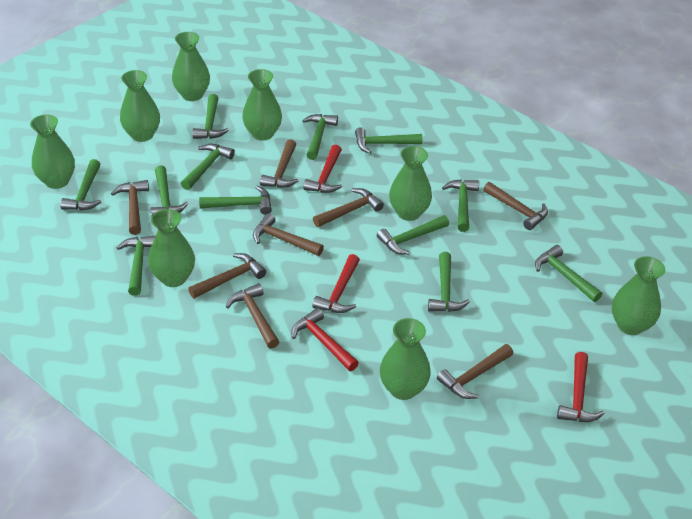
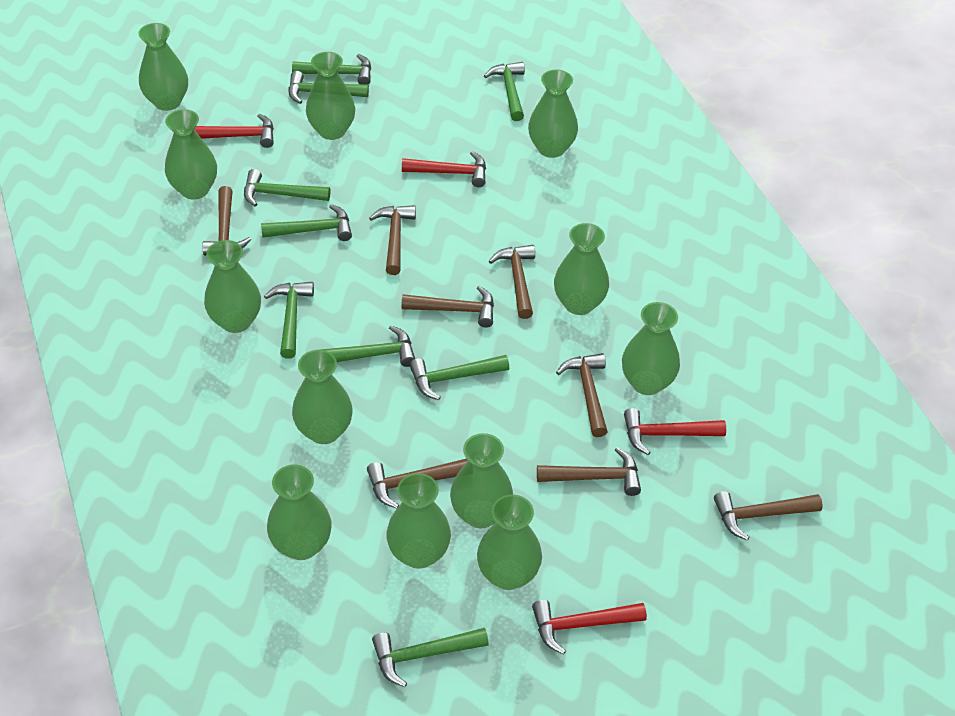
green hammer: [60,159,101,210] [117,236,155,296] [150,165,188,217] [181,144,235,190] [192,94,229,139] [199,186,272,215] [302,114,338,160] [355,127,422,154] [377,215,449,255] [428,252,470,312] [442,179,479,232] [535,245,602,302] = 12 -> [244,169,330,206] [261,204,352,241] [264,282,314,359] [288,71,369,104] [292,54,371,85] [320,325,415,367] [372,628,489,687] [409,355,509,400] [484,62,525,121] = 9
green vase: [30,115,75,189] [120,70,160,142] [148,209,195,287] [172,32,210,101] [242,69,282,141] [380,318,431,400] [389,146,432,221] [612,256,665,335] = 8 -> [138,23,188,111] [165,109,217,200] [204,240,261,333] [267,464,332,560] [292,350,353,444] [306,52,355,140] [386,473,451,569] [450,433,513,528] [477,494,542,590] [528,70,578,158] [554,223,609,315] [622,302,680,395] = 12

